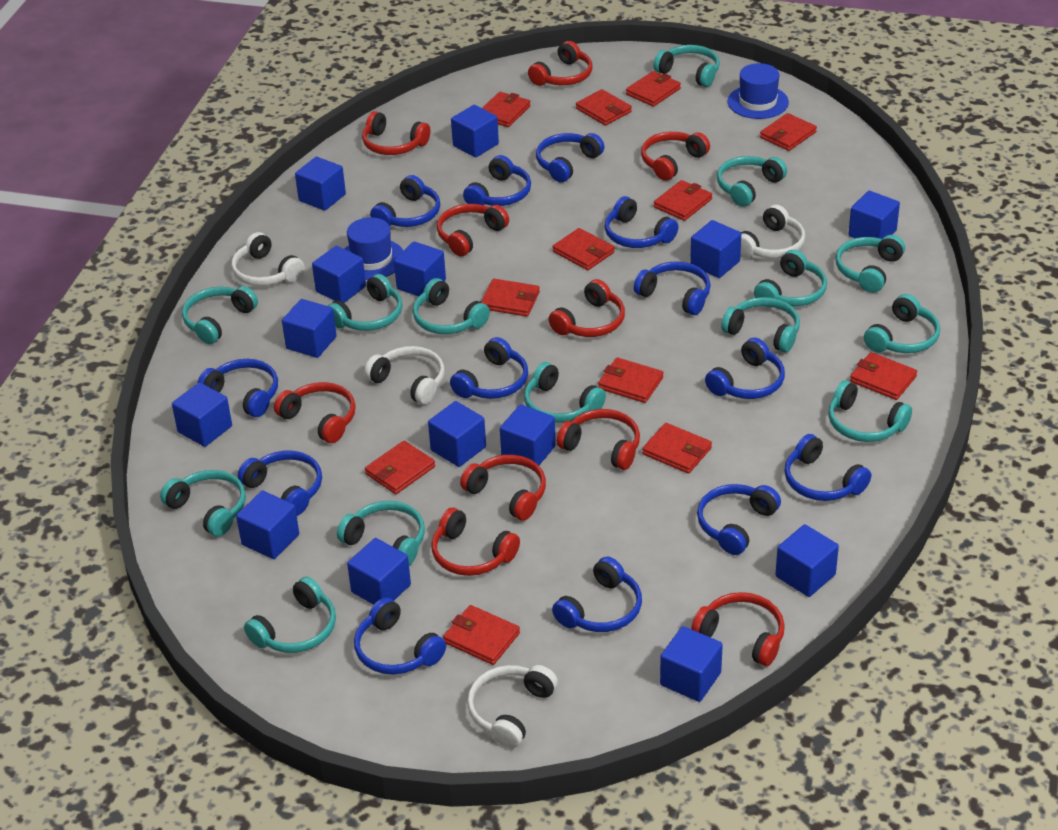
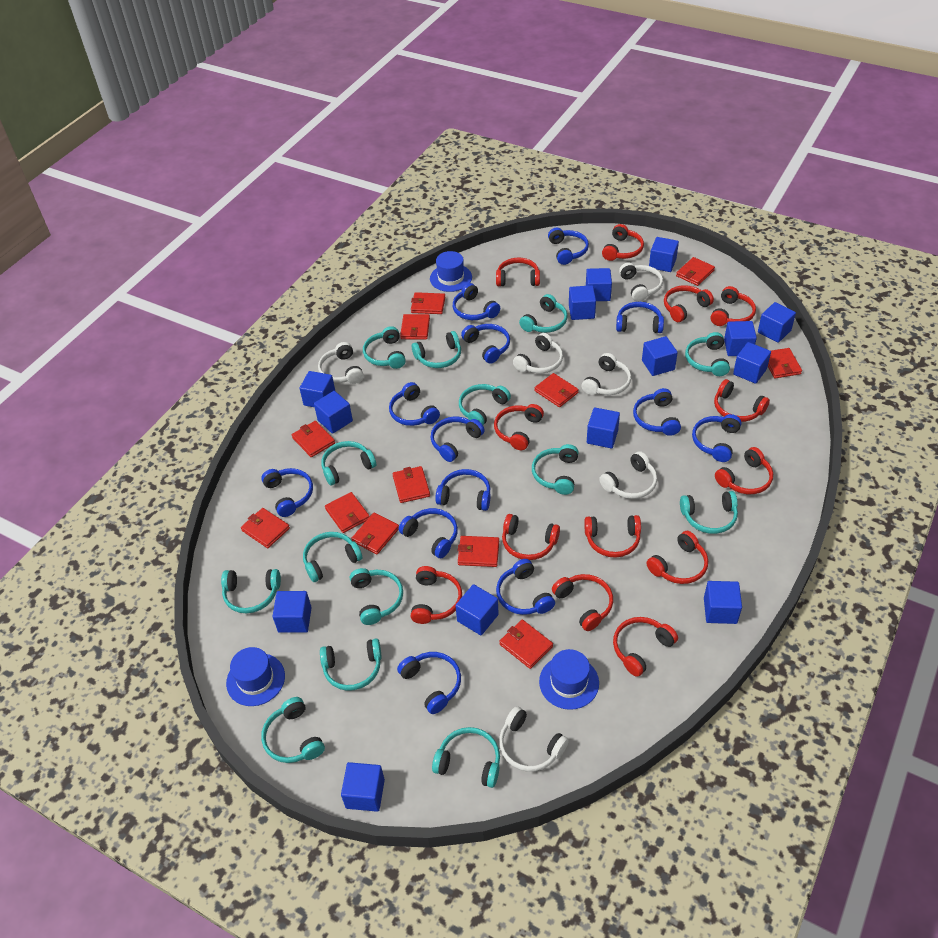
blue hat: [345,217,404,280] [728,63,789,119] = 2 -> [226,647,285,706] [430,251,472,292] [539,649,599,710] = 3
red headphones: [274,382,356,443] [362,111,430,155] [431,508,520,576] [437,204,509,256] [460,455,546,521] [528,41,592,86] [548,279,625,337] [557,409,640,470] [641,132,710,181] [691,592,785,666] = 10 -> [411,566,462,624] [494,404,544,450] [496,258,540,286] [502,514,560,560] [552,574,613,631] [584,515,641,558] [602,224,644,261] [613,617,678,677] [646,531,708,584] [664,285,714,322] [710,286,756,326] [714,379,770,422] [715,447,773,494] = 13
white headphones: [231,232,305,286] [364,346,445,405] [467,665,558,748] [740,205,805,258] = 4 -> [318,342,364,384] [499,706,569,772] [513,333,563,374] [582,353,631,395] [599,451,657,499] [619,262,663,302] = 6

